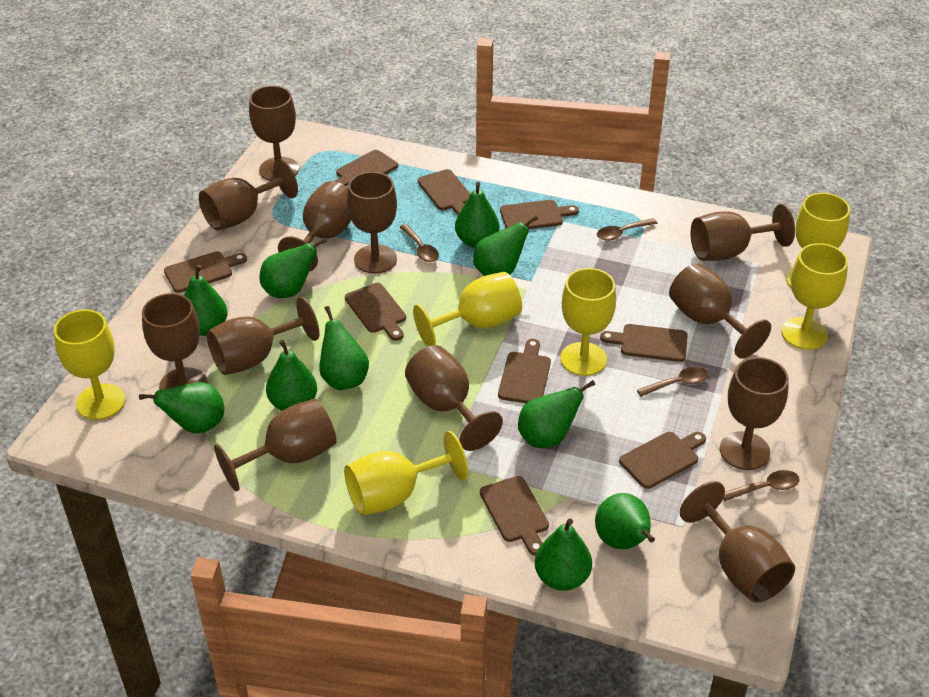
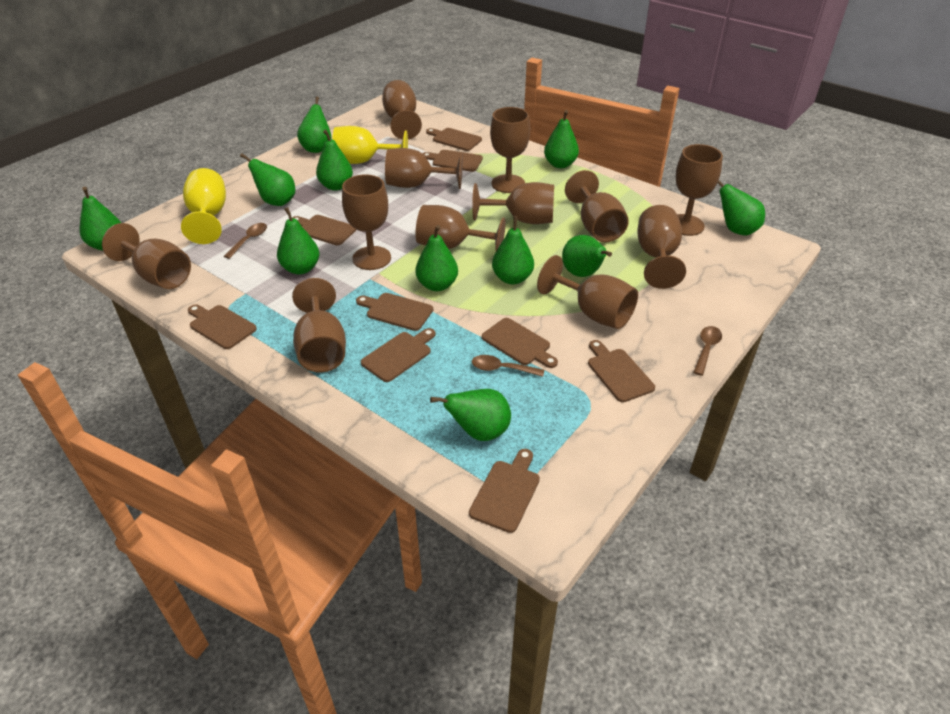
brown spoon: [400,224,439,262] [597,218,658,241] [637,367,709,397] [723,470,800,501] = 4 -> [224,223,267,259] [472,355,544,377] [693,326,722,376] = 3
green pear: [139,382,225,434] [184,265,228,336] [259,238,327,298] [266,340,317,411] [319,306,369,390] [455,182,499,248] [473,215,538,276] [518,380,595,448] [535,519,592,591] [595,493,655,549] = 10 -> [79,187,121,250] [240,153,295,206] [277,207,319,274] [297,96,331,153] [316,130,353,190] [415,225,458,291] [430,389,511,441] [492,216,534,284] [544,110,579,168] [562,235,612,277] [718,181,765,236] = 11
yellow goblet: [54,309,125,420] [344,431,468,516] [413,272,522,347] [560,268,616,376] [781,243,848,350] [786,193,850,289] = 6 -> [181,168,226,244] [332,126,408,164] = 2

